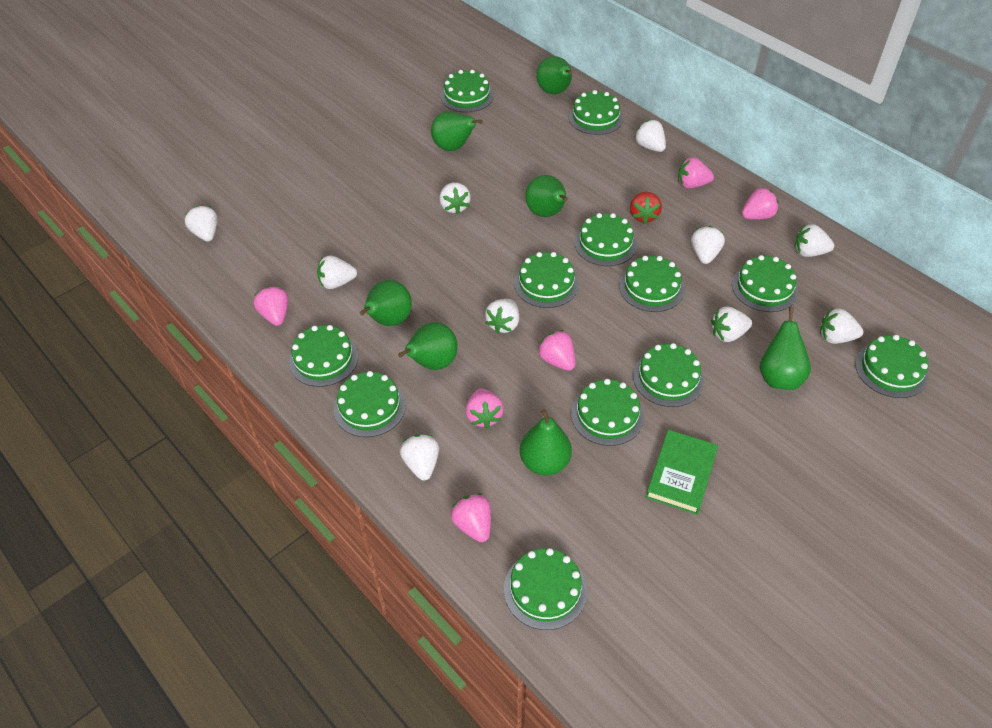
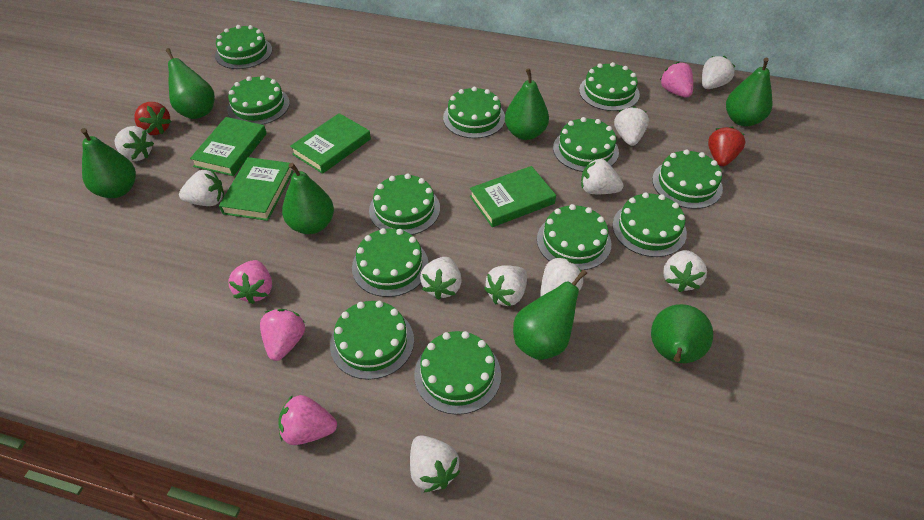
green book: [646,430,718,515] = 1 -> [190,117,267,176] [219,157,293,221] [290,113,371,174] [470,166,556,227] = 4
pink strawberry: [254,287,288,326] [451,493,491,542] [466,388,504,429] [537,330,575,371] [678,157,714,188] [742,187,778,219] = 6 -> [228,260,272,304] [260,309,305,361] [279,395,337,445] [660,62,693,97] = 4
red strawberry: [630,192,662,224] = 1 -> [134,102,171,135] [708,126,746,166] = 2

